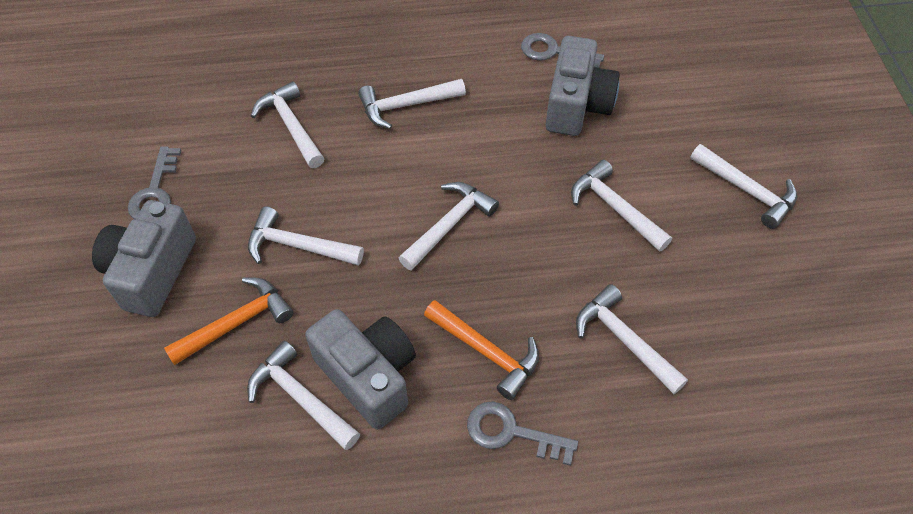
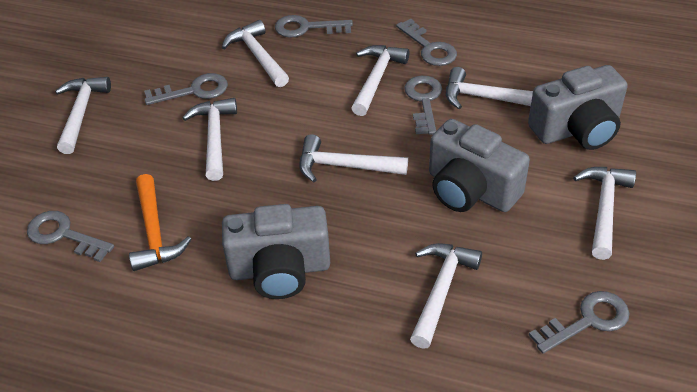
grey key: [128,146,181,219] [467,402,578,466] [521,33,604,68] = 3 -> [27,211,114,262] [144,73,228,105] [275,15,353,38] [396,19,457,66] [404,76,442,135] [529,291,630,354] = 6
orange hammer: [164,278,293,365] [424,300,539,400] = 2 -> [129,174,191,271] = 1

